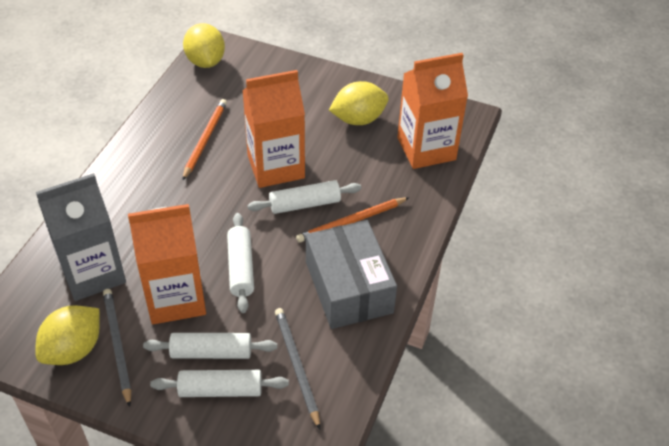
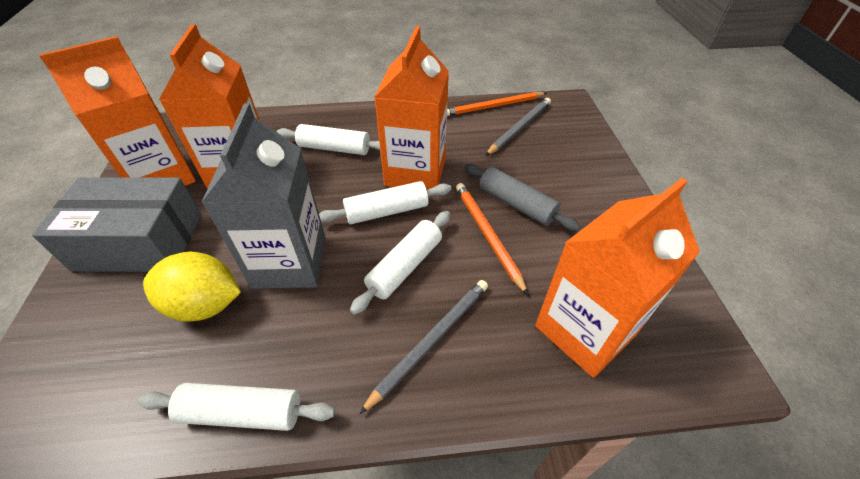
grey rolling pin: none = 0 -> [464,164,581,231] = 1
orange carton: [128,204,206,324] [243,70,305,188] [397,53,468,169] = 3 -> [39,36,196,186] [159,24,260,188] [374,26,449,189] [535,178,700,378] = 4
yellow lemon: [35,305,100,365] [183,23,225,68] [329,81,389,125] = 3 -> [143,252,241,322] = 1

